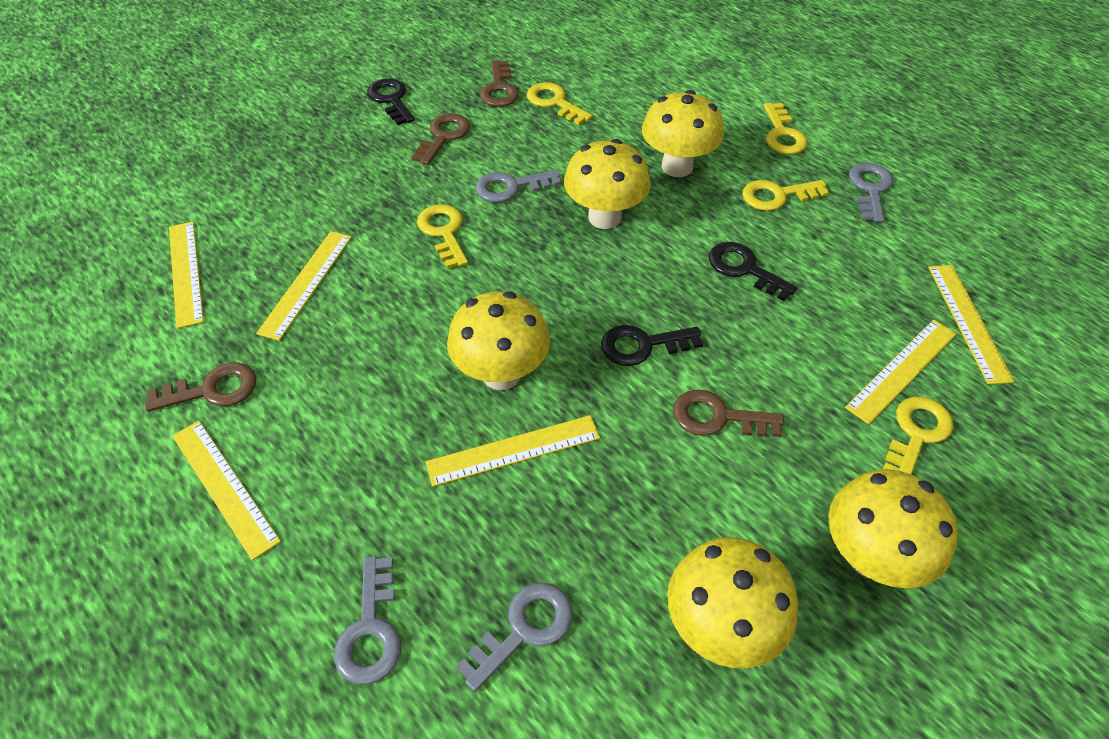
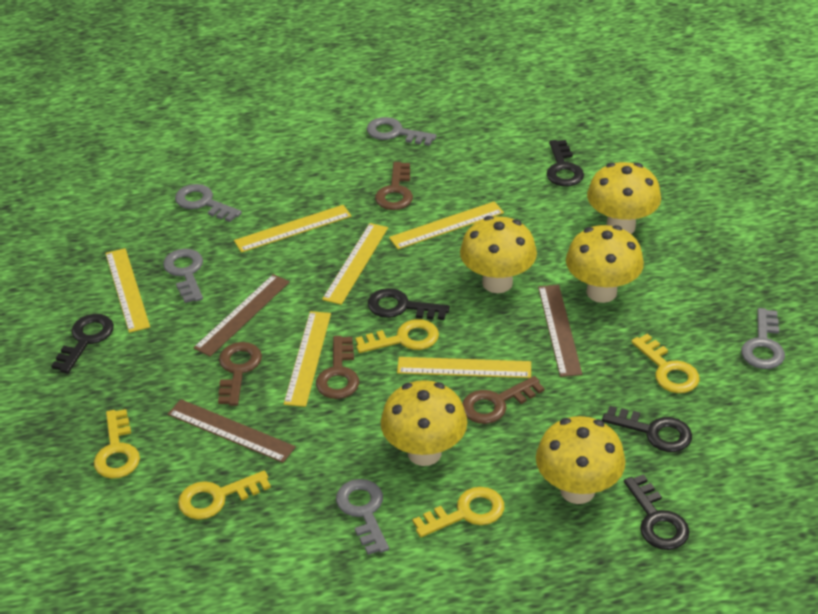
black key: [367,78,415,125] [601,325,703,366] [709,242,798,301] = 3 -> [51,314,114,373] [368,288,450,320] [547,140,584,186] [602,406,692,452] [624,474,690,550] = 5
brown ruler: none = 0 -> [168,399,296,463] [193,274,290,357] [538,285,582,377] = 3
grey key: [334,556,401,685] [456,582,573,692] [475,170,561,202] [849,163,893,223] = 4 -> [163,249,203,303] [175,184,242,222] [336,479,389,555] [367,117,436,146] [741,308,785,369] = 5

